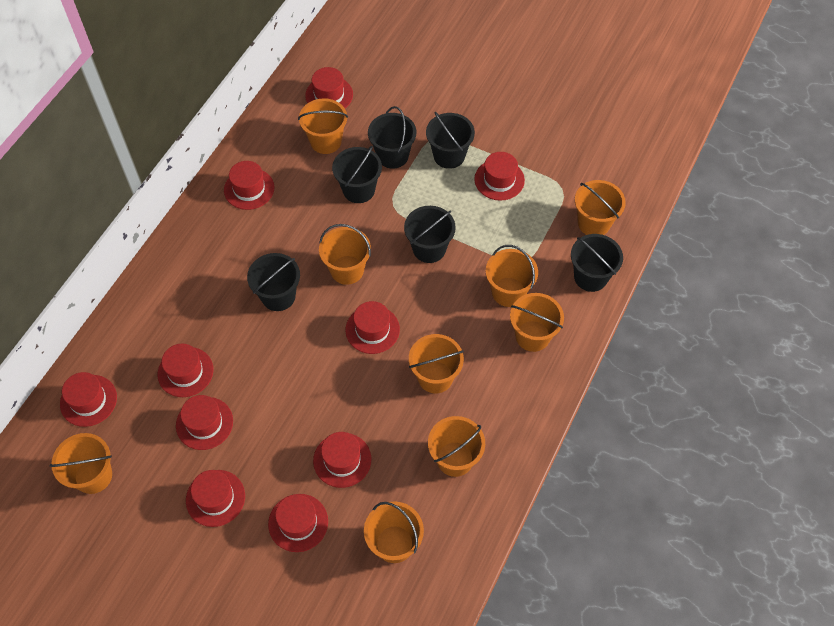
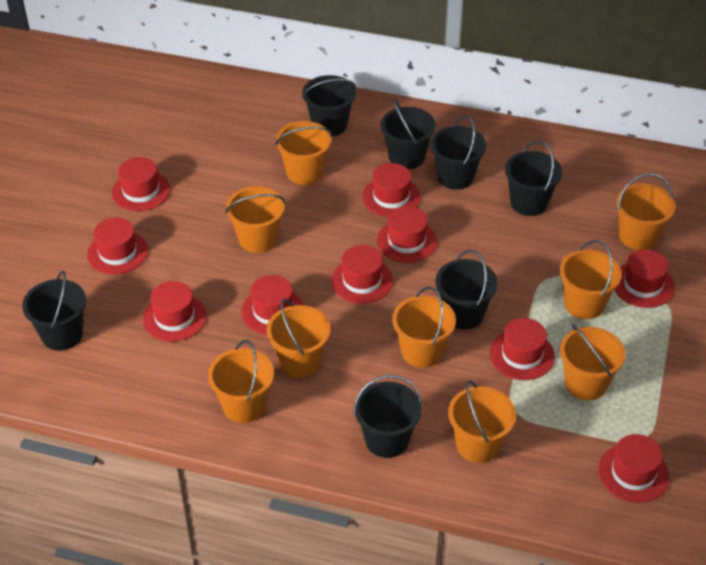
black bucket: [247,253,300,311] [332,146,382,203] [368,106,416,169] [404,206,456,263] [426,112,475,169] [571,234,623,292] = 6 -> [22,271,86,351] [302,75,356,136] [354,375,422,458] [381,99,436,170] [430,116,486,190] [436,250,498,330] [505,141,562,216] = 7

